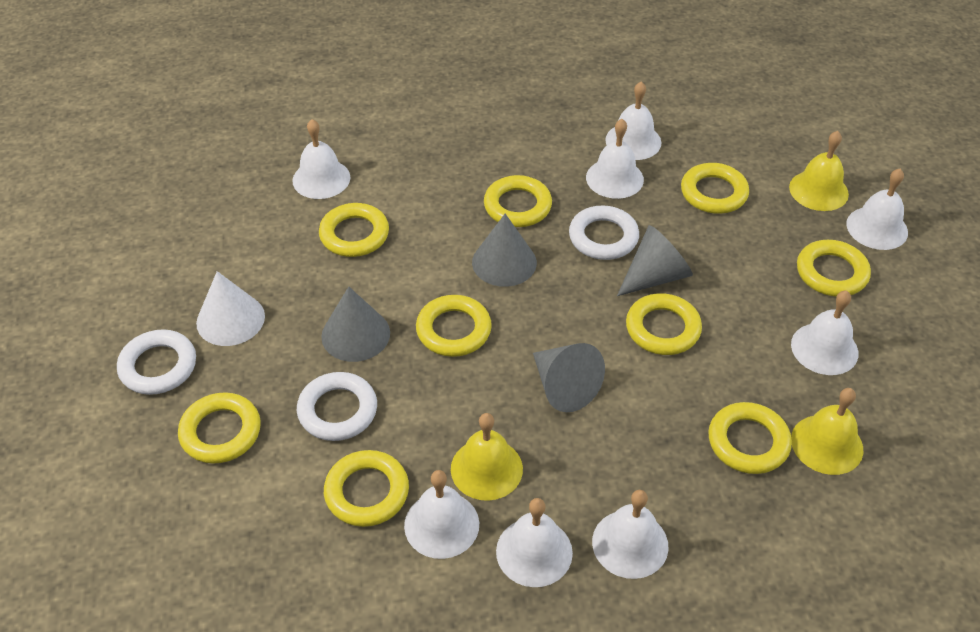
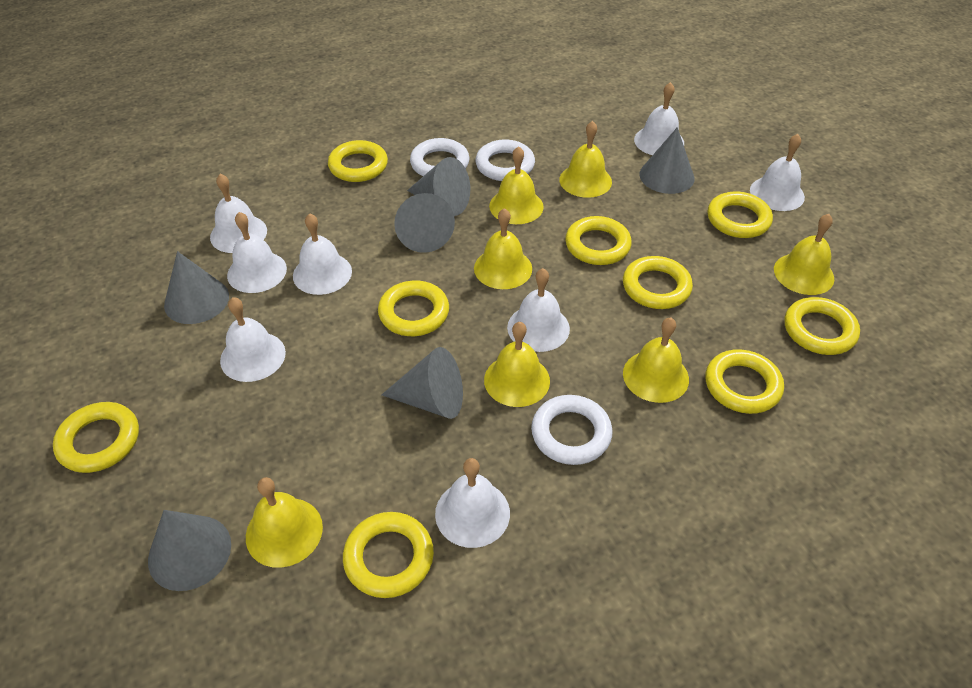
grey cone: [321,287,390,362] [472,214,537,287] [533,343,605,412] [617,225,693,296] = 4 -> [148,510,231,591] [164,251,229,324] [382,347,463,419] [394,193,455,253] [407,157,470,216] [639,127,694,194] = 6
white cone: [196,271,265,346] = 1 -> none = 0
yellow bell: [451,413,523,501] [789,131,849,211] [791,388,863,475] = 3 -> [246,477,323,568] [474,208,532,289] [484,322,550,407] [489,146,544,224] [559,121,612,198] [623,317,689,403] [774,214,834,295] = 7

